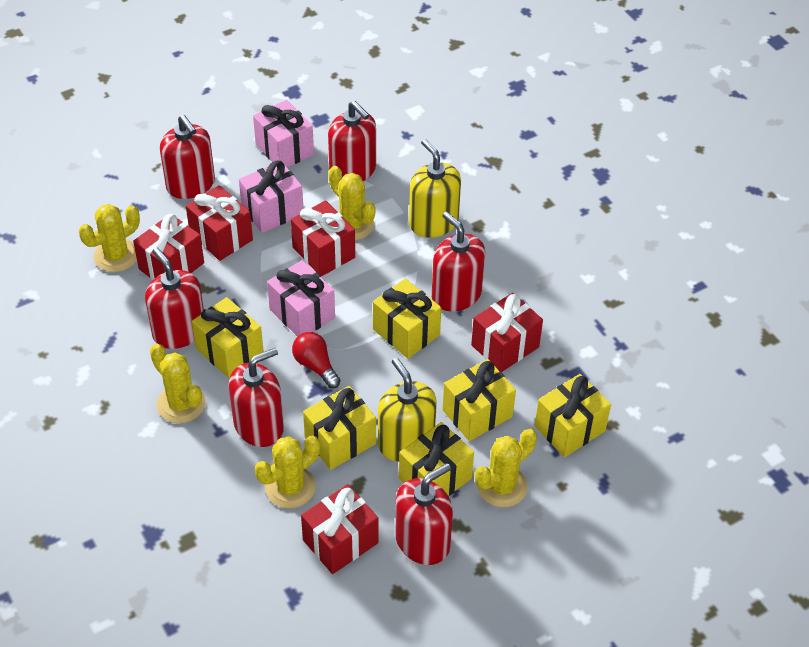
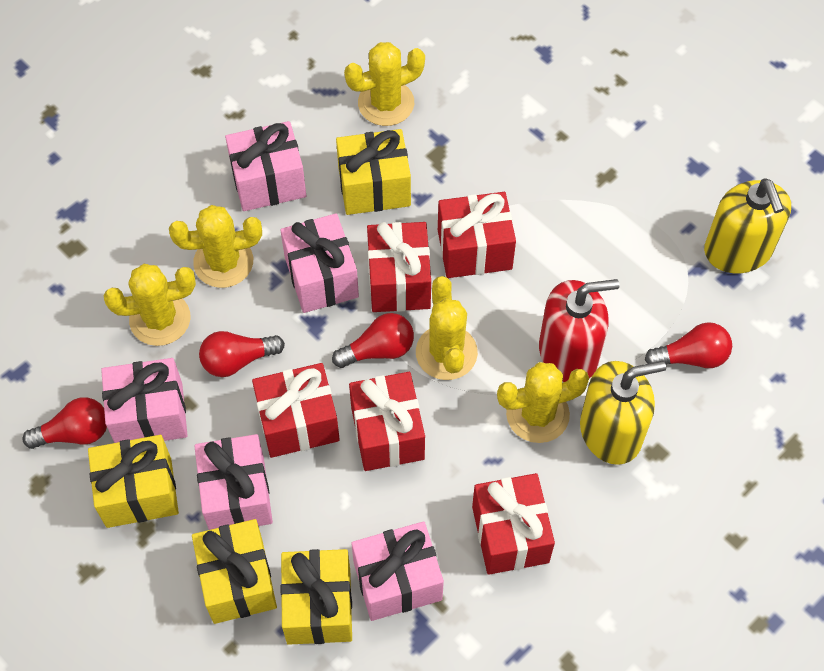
pink gift: [239,161,303,233] [253,100,314,168] [267,260,335,337] = 3 -> [101,358,188,443] [194,434,273,530] [225,121,306,211] [280,213,359,313] [351,521,444,621] = 5
red light bulb: [292,332,341,388] = 1 -> [22,398,107,449] [199,331,285,377] [332,313,414,368] [645,322,732,368] = 4
red soap dispenser: [145,248,204,349] [160,115,215,199] [229,348,284,447] [328,101,376,181] [395,463,453,565] [432,212,485,312] = 6 -> [539,279,619,382] = 1
yellow gift: [192,297,264,379] [303,386,376,470] [373,278,441,359] [399,422,474,496] [442,359,516,441] [535,374,611,457] = 6 -> [88,435,179,528] [192,519,277,624] [280,549,352,645] [336,129,411,215] = 4

